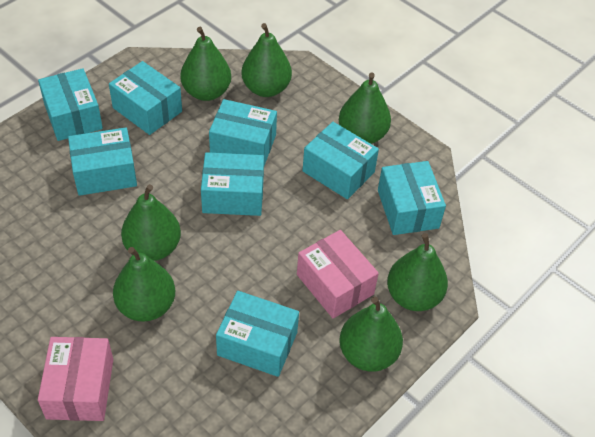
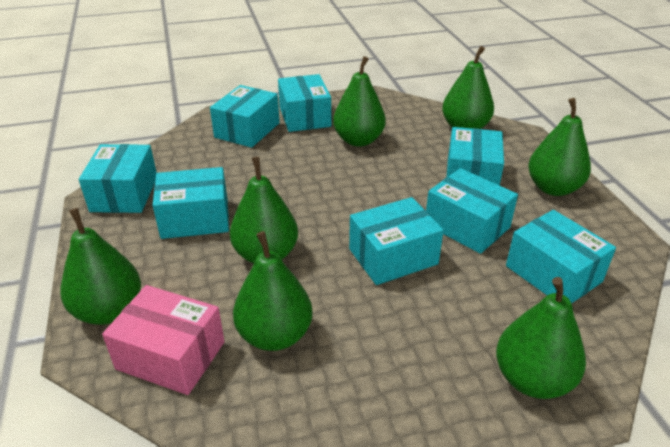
pink box: [38,337,113,421] [297,230,379,318] = 2 -> [102,285,225,395] = 1

